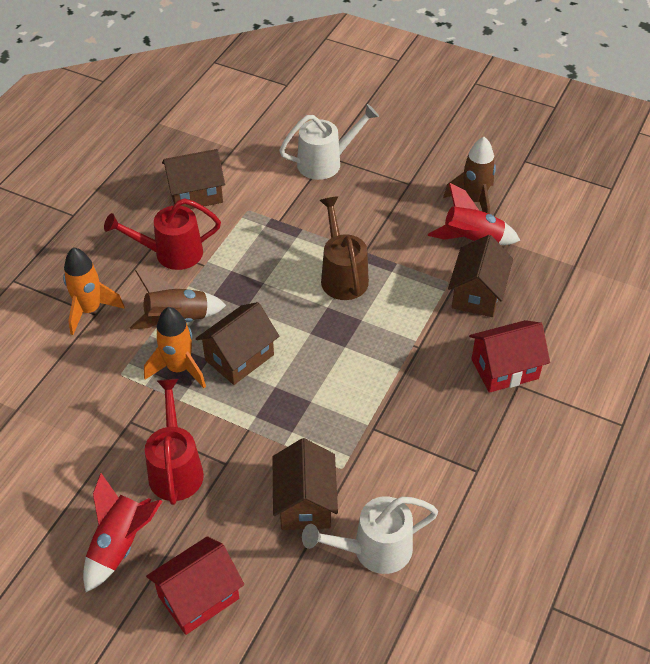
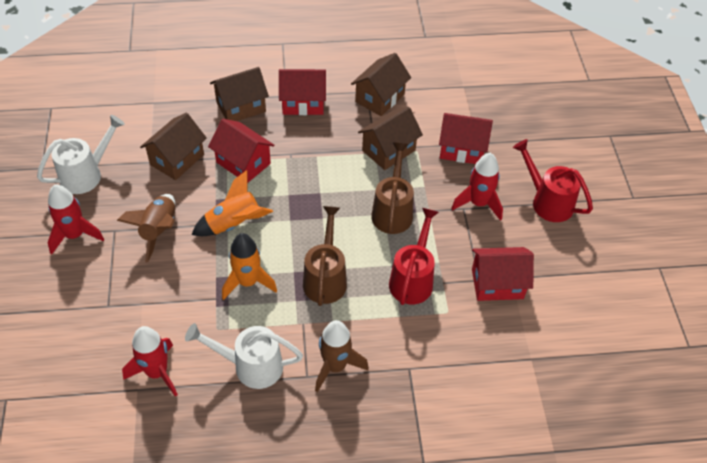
brown watering can: [320,196,369,300] = 1 -> [303,206,347,306] [371,142,414,234] = 2
red house: [146,536,244,635] [469,320,550,393] = 2 -> [208,119,275,183] [279,69,326,115] [439,113,493,164] [472,247,534,301] = 4
red rocket: [83,473,162,592] [428,183,521,245] = 2 -> [48,185,104,255] [122,326,178,397] [451,153,503,221] = 3

